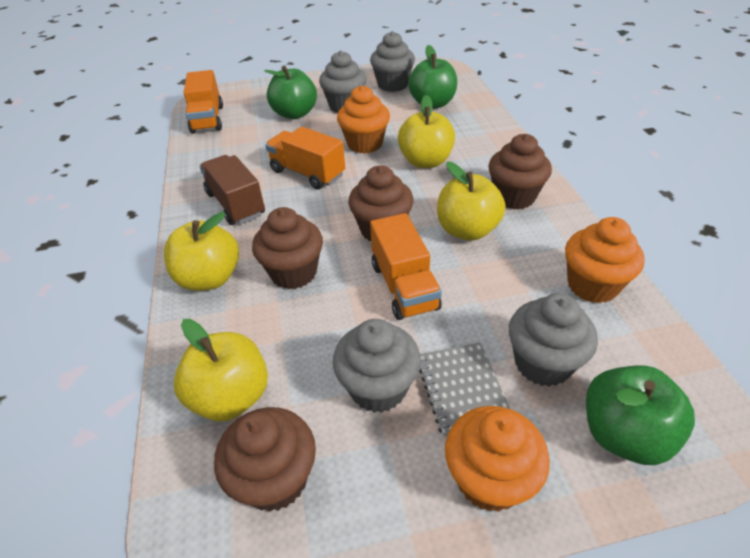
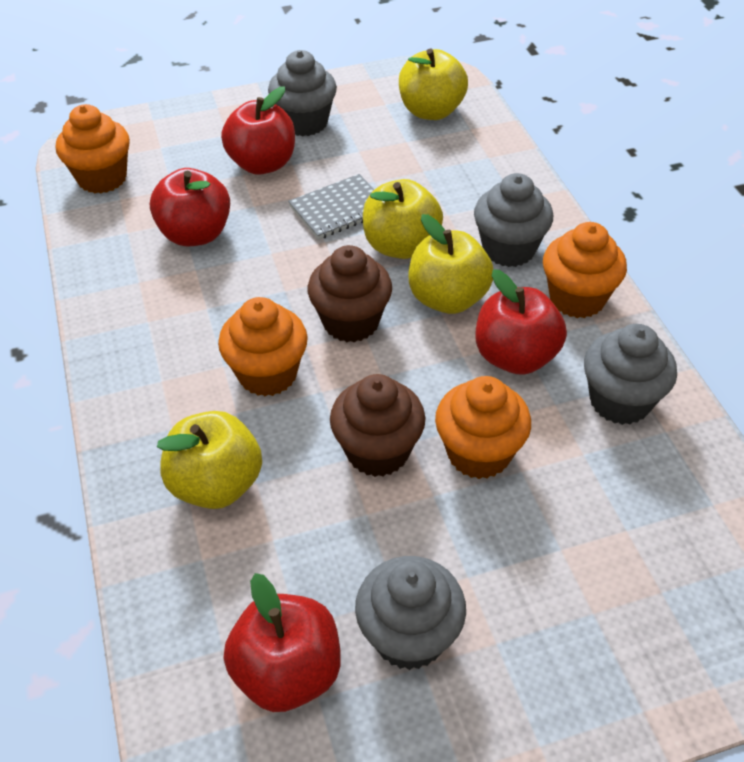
brown cupcake: [214,407,316,512] [252,207,323,289] [348,165,414,241] [489,134,552,210] = 4 -> [308,245,392,342] [330,374,425,477] = 2
brown truck: [199,155,265,225] = 1 -> none = 0
green apple: [264,65,317,119] [408,45,457,109] [586,365,695,465] = 3 -> none = 0
orange cupcake: [337,85,390,154] [445,406,550,512] [565,217,645,303] = 3 -> [56,104,130,194] [218,297,308,396] [435,376,531,479] [543,222,627,318] = 4
orange truck: [184,70,223,134] [265,127,345,190] [370,213,442,320] = 3 -> none = 0
red apple: none = 0 -> [150,168,230,246] [221,86,295,175] [224,573,341,712] [476,269,567,375] = 4

